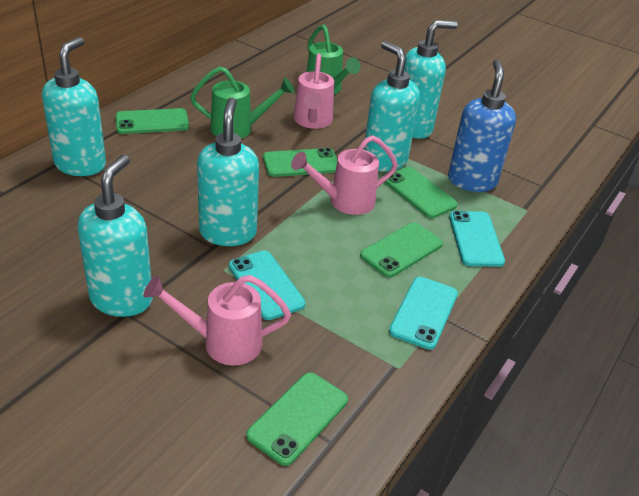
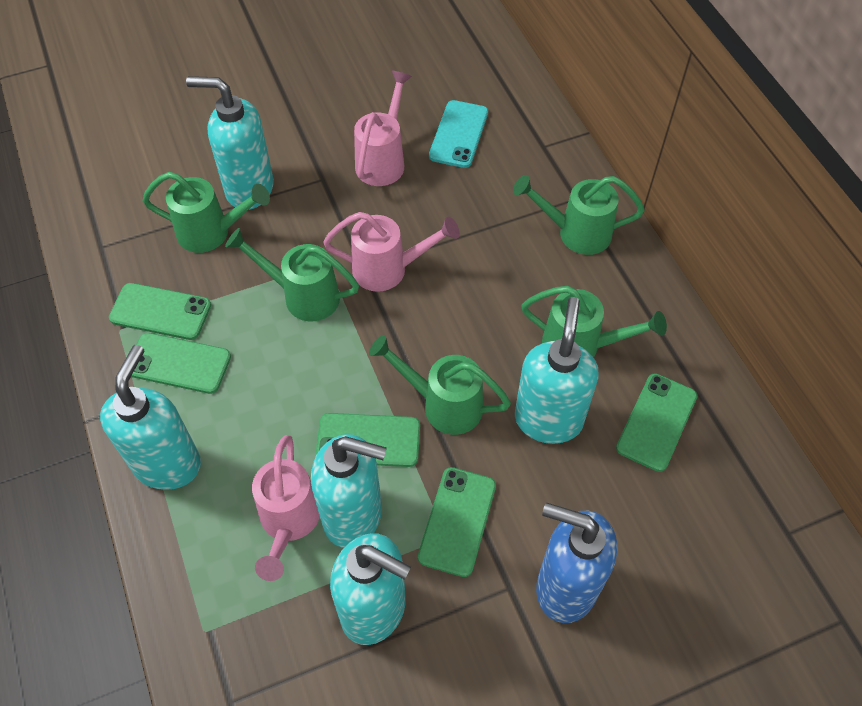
green watering can: [190,66,295,138] [307,25,361,94] = 2 -> [142,172,270,253] [225,228,359,321] [369,335,511,435] [513,175,645,255] [521,286,667,358] = 5
turquoise phone: [229,251,305,320] [389,277,458,350] [449,211,505,267] = 3 -> [429,100,488,168] = 1

